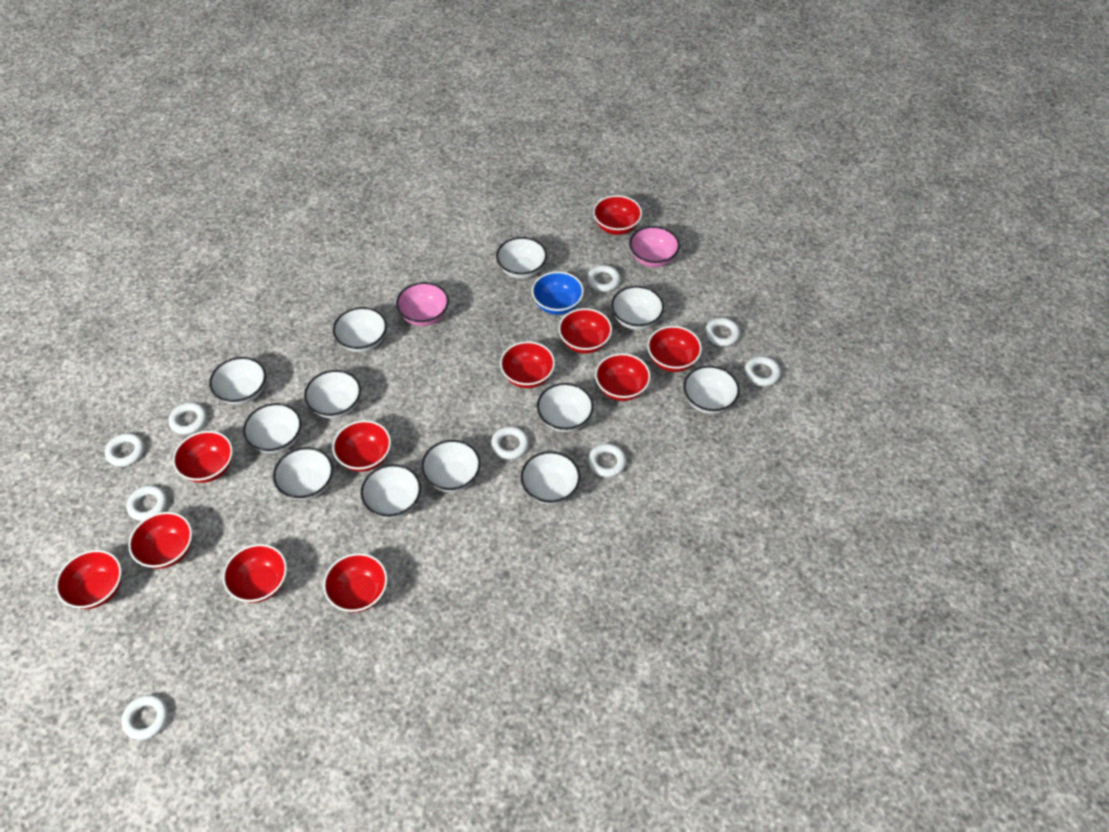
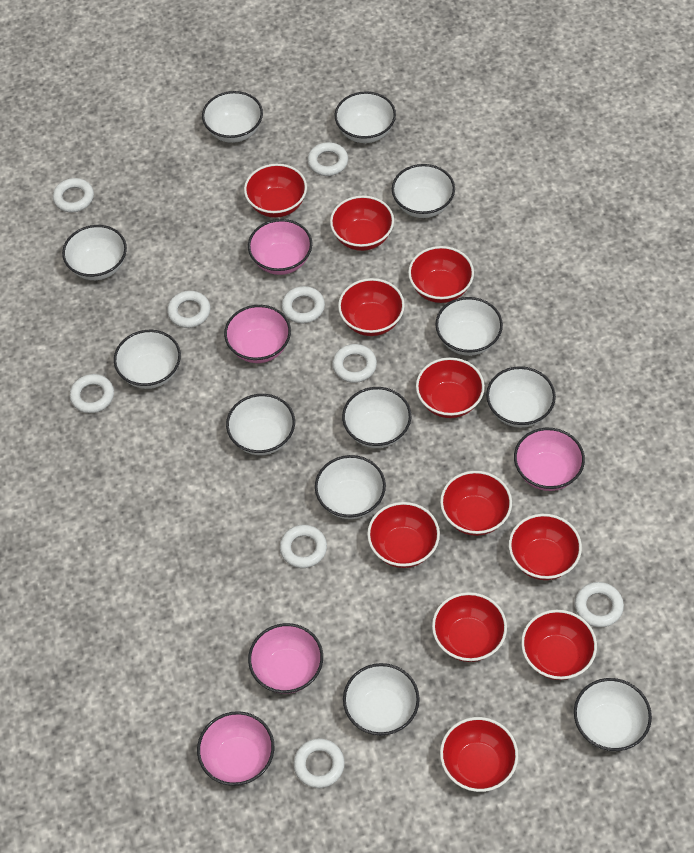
blue bowl: [532,271,584,315] = 1 -> none = 0
pink bowl: [396,282,449,326] [629,226,680,267] = 2 -> [197,711,274,786] [224,305,291,363] [248,219,312,275] [248,623,323,694] [514,428,585,491] = 5

